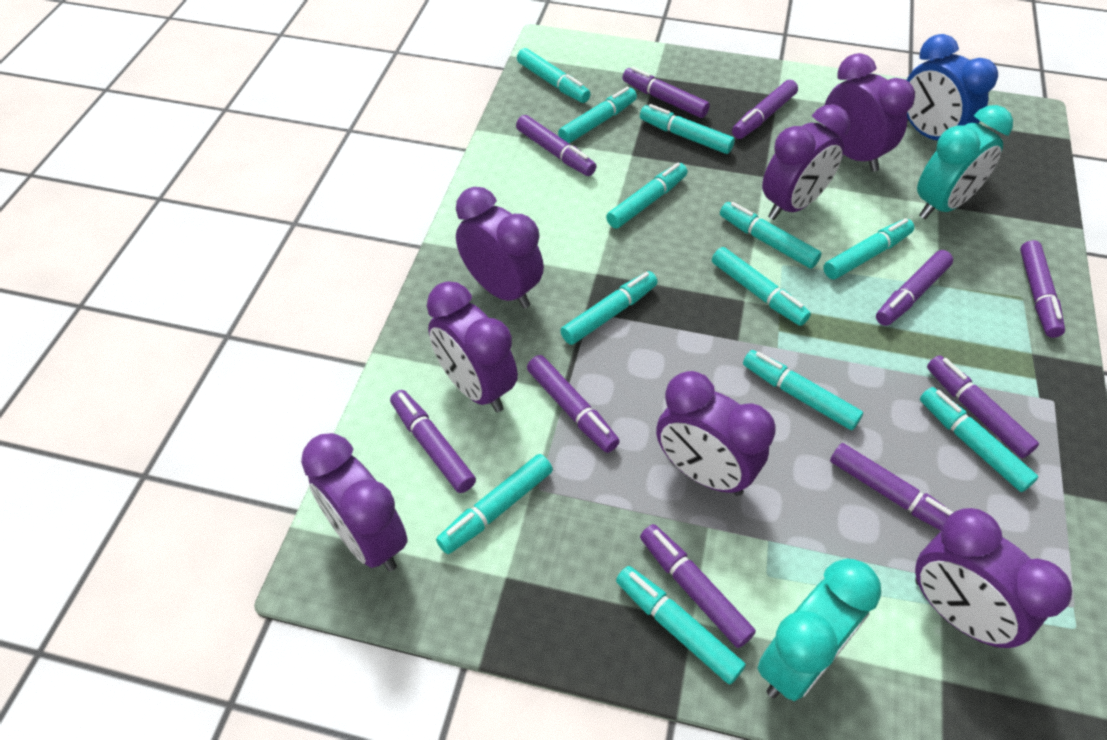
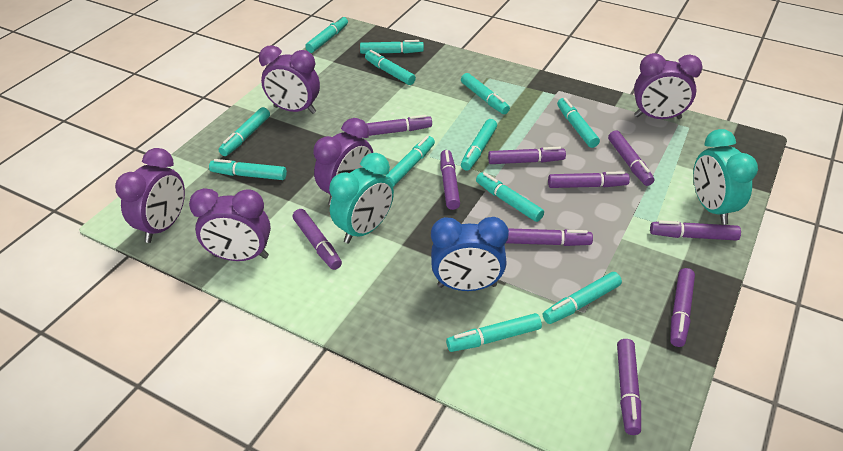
purple clock: [301,433,408,571] [427,282,518,412] [456,187,544,308] [656,371,776,496] [762,104,850,220] [825,53,915,172] [915,508,1072,648] = 7 -> [115,148,185,243] [189,188,271,261] [259,45,320,114] [313,118,373,205] [634,53,703,119] = 5

